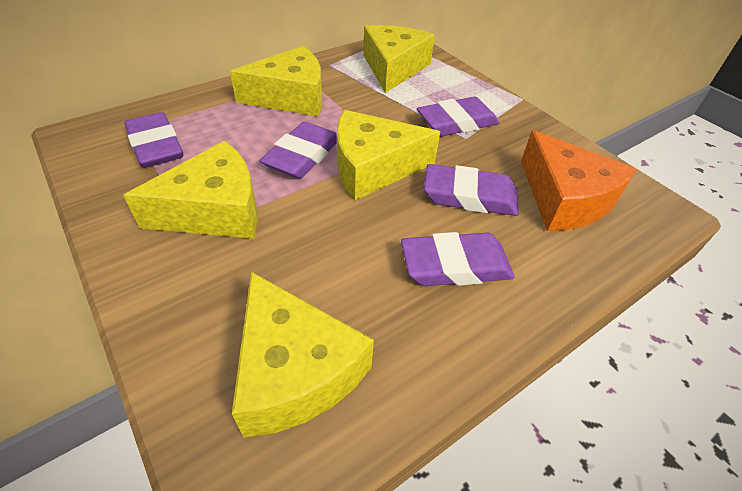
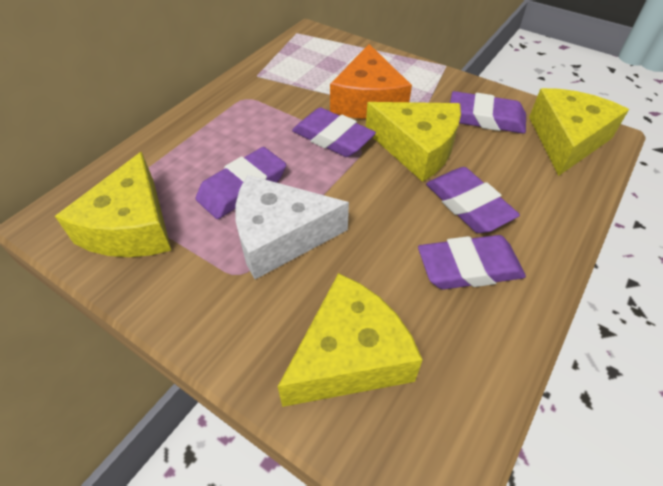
white cheese: none = 0 -> [235,175,349,279] = 1
yellow cheese: [123,141,258,239] [230,46,322,117] [232,272,374,438] [337,110,440,200] [363,25,435,93] = 5 -> [55,152,171,257] [278,273,423,407] [366,102,461,182] [529,88,629,176] = 4

